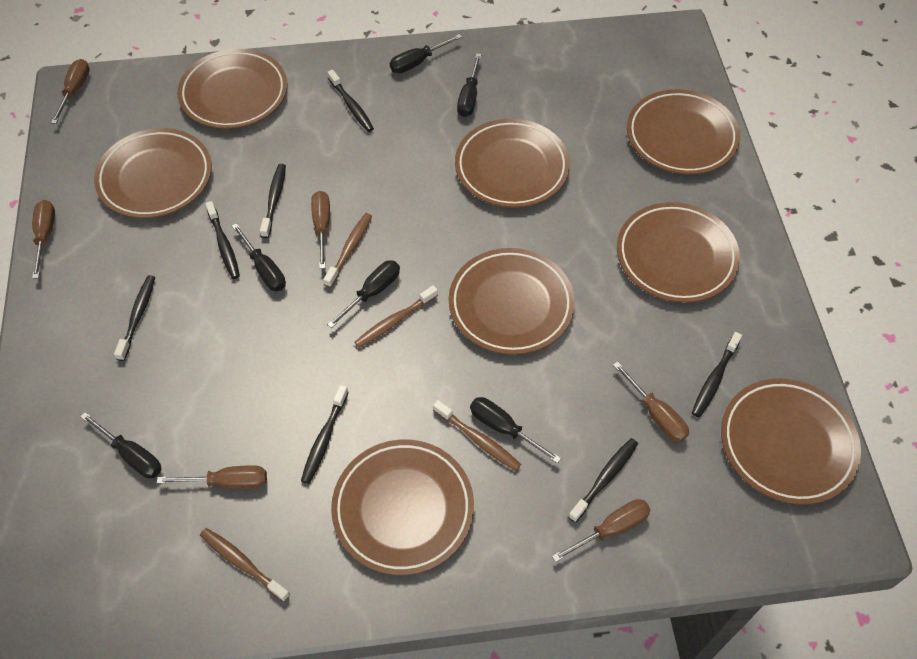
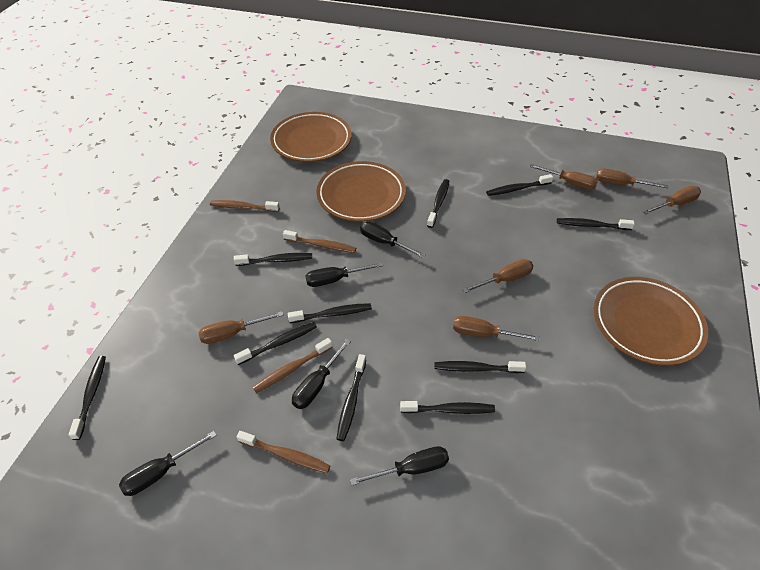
black screwdriver: [80,412,162,478] [232,223,286,291] [327,260,400,328] [390,34,462,73] [457,53,482,117] [470,397,561,463] = 6 -> [119,431,217,496] [292,339,351,409] [305,262,383,287] [350,446,449,485] [360,222,425,258] = 5
black toothbrush: [114,275,155,361] [205,201,240,279] [260,164,286,238] [301,385,349,484] [327,70,374,132] [568,438,638,523] [692,332,742,417] = 7 -> [69,356,106,440] [234,253,312,266] [234,322,317,365] [288,303,372,323] [337,354,366,441] [400,401,495,414] [427,179,449,228] [435,361,526,373] [486,174,553,196] [557,218,635,230] = 10
brown plate: [94,128,212,218] [177,49,287,129] [331,440,474,575] [449,248,575,355] [455,119,570,208] [617,202,740,303] [627,89,740,175] [721,378,861,505] = 8 -> [270,112,352,162] [316,161,406,222] [594,277,708,366] = 3

